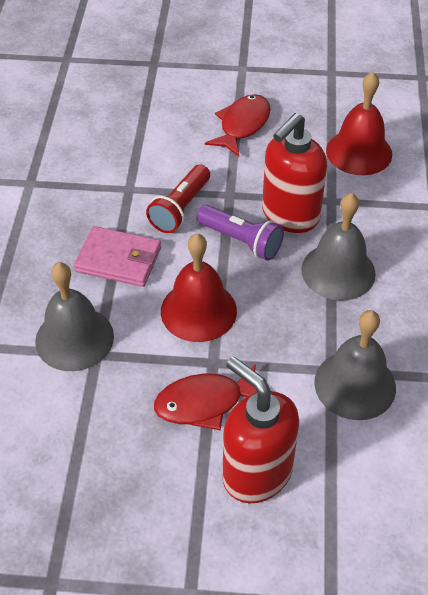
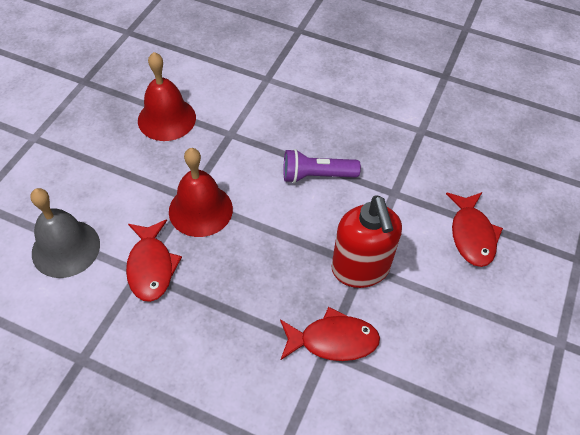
grey bell: [35,262,114,371] [301,193,376,300] [314,310,396,420] = 3 -> [30,188,100,278] = 1
pink wallet: [74,226,161,287] = 1 -> none = 0
red fish: [154,363,257,431] [205,94,271,157] = 2 -> [126,219,182,302] [280,307,380,361] [446,192,503,267] = 3
red flashlight: [146,164,210,233] = 1 -> none = 0
red soap dispenser: [223,357,299,503] [262,113,327,233] = 2 -> [332,195,402,288] = 1

